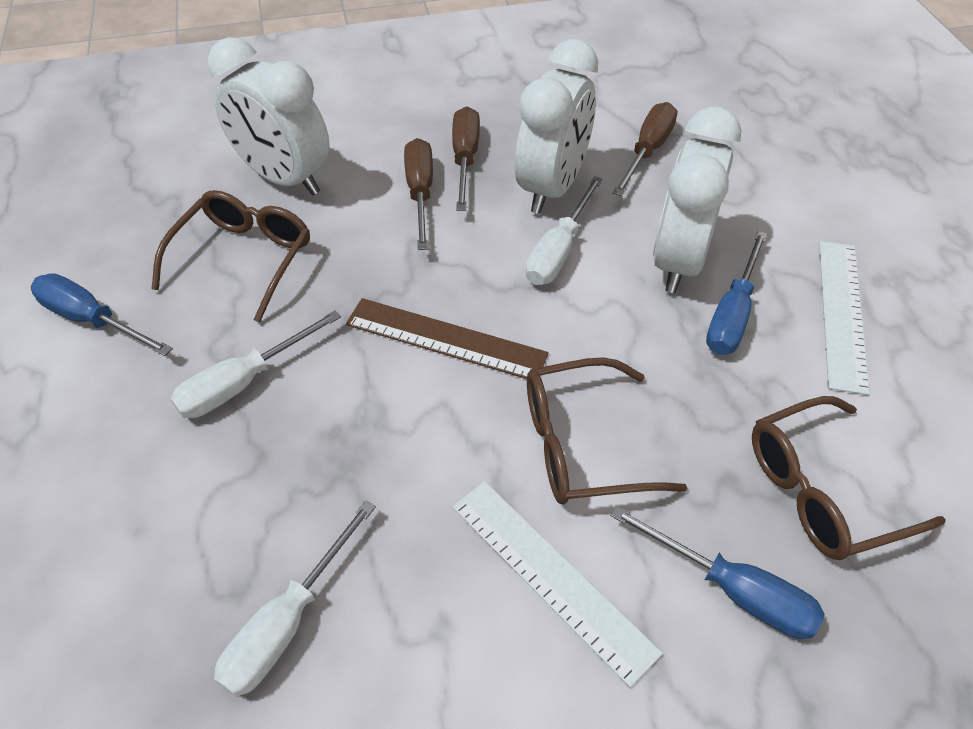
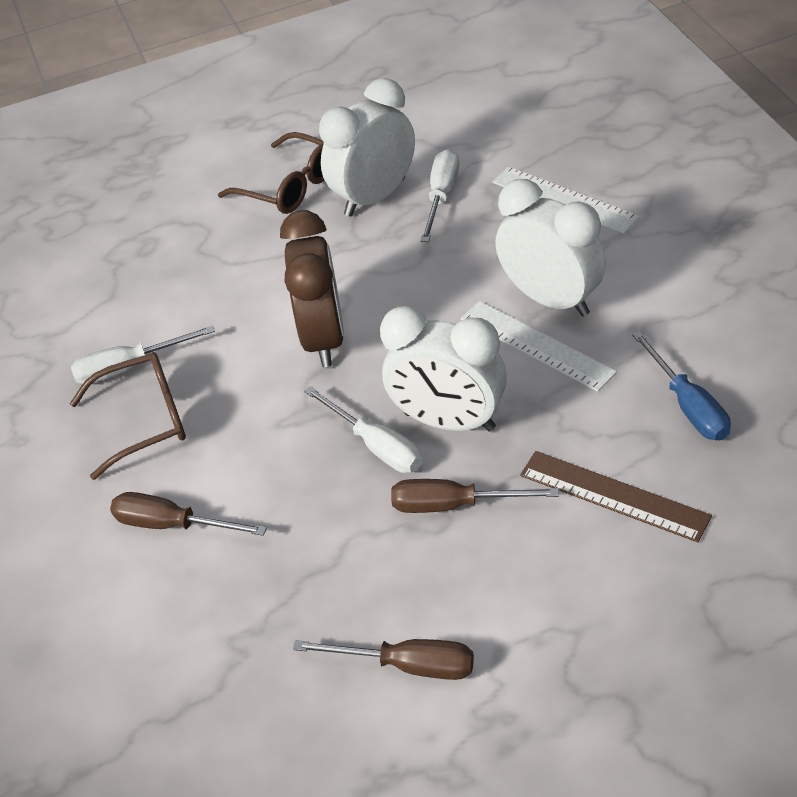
blue screwdriver: [31,273,173,356] [610,506,825,639] [706,231,767,355] = 3 -> [632,331,731,440] = 1
brown clock: none = 0 -> [280,210,344,367] = 1
brown glasses: [151,190,310,323] [527,357,687,504] [752,396,946,560] = 3 -> [70,352,186,480] [218,132,324,214] = 2

